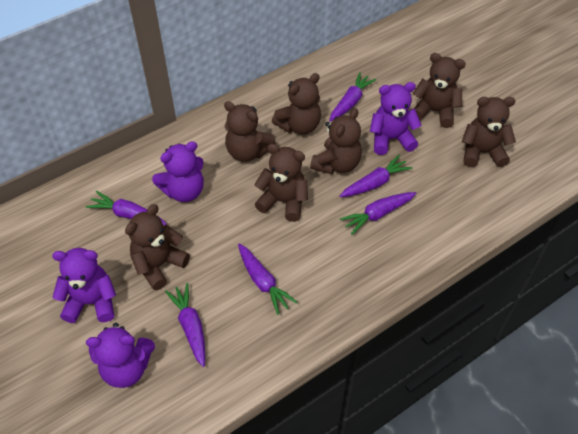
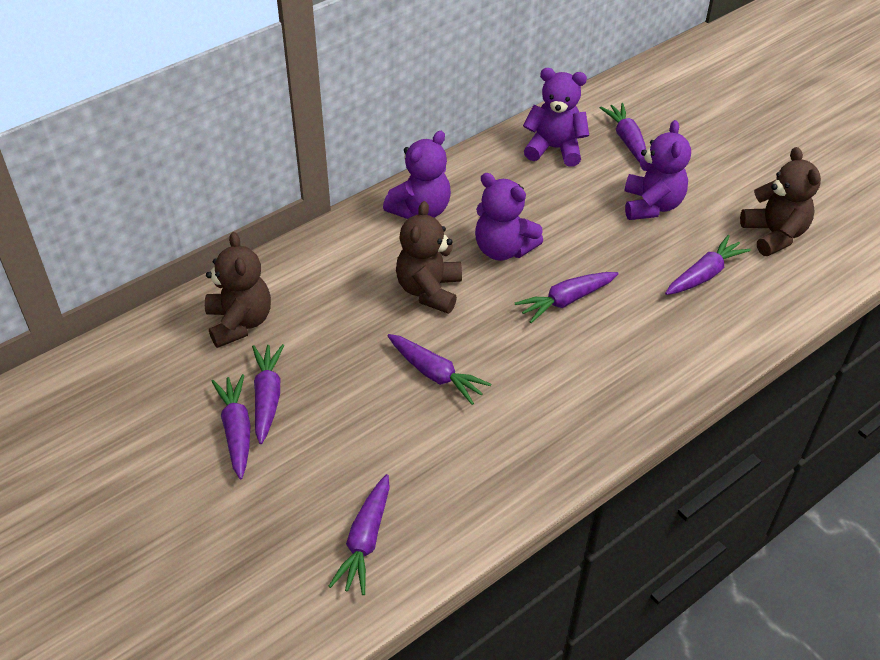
brown teddy bear: [125,204,190,290] [224,101,276,162] [254,144,308,222] [272,73,321,135] [310,108,362,174] [413,53,466,128] [462,97,516,167] = 7 -> [205,232,271,348] [396,201,462,314] [740,147,821,256] = 3
purple carrot: [86,191,167,225] [165,283,206,367] [238,244,298,315] [329,72,376,122] [340,155,412,197] [340,192,417,235] = 6 -> [211,374,251,479] [252,344,284,444] [329,474,390,595] [387,334,491,405] [515,272,618,323] [600,103,646,163] [665,235,751,295] = 7

